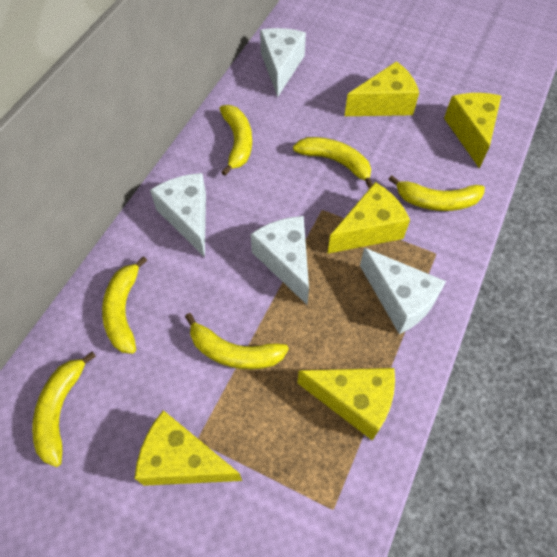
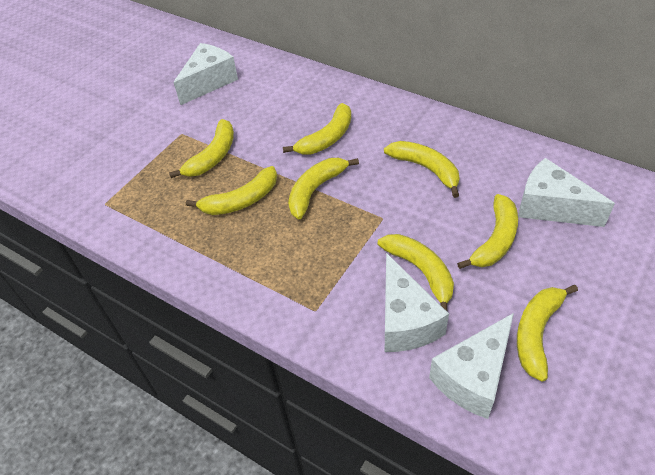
yellow banana: [32,352,96,467] [102,256,147,354] [185,313,289,369] [220,105,252,176] [293,137,373,189] [388,175,485,211] = 6 -> [169,119,234,178] [186,166,277,215] [283,103,351,154] [288,158,359,219] [378,234,454,311] [384,141,460,198] [457,194,518,269] [517,285,578,382] = 8
yellow cheese: [134,410,242,486] [298,368,395,441] [328,182,410,253] [345,61,419,116] [444,93,501,168] = 5 -> none = 0

